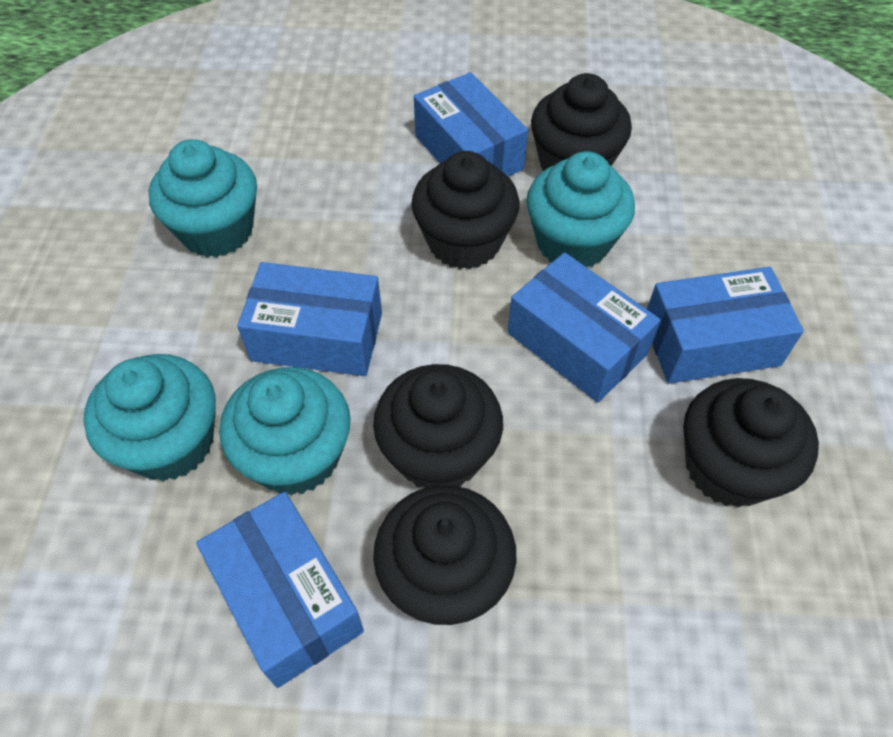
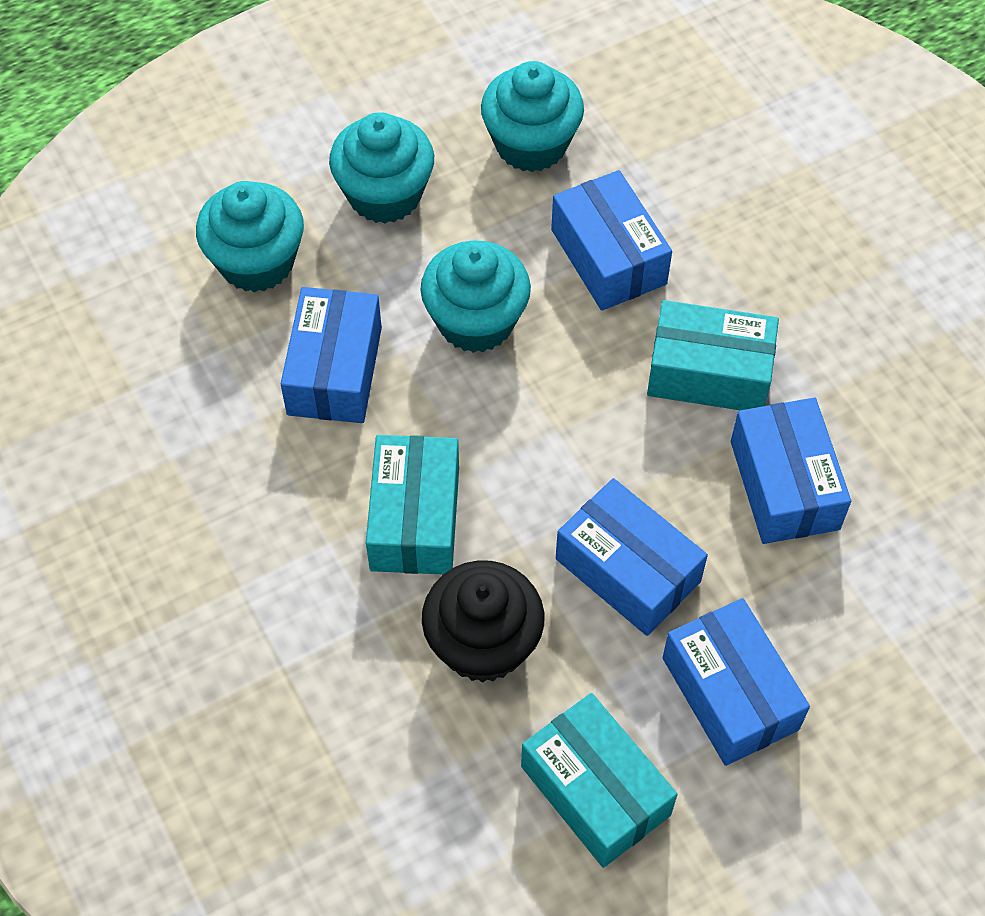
black cupcake: [373,364,503,488] [373,485,517,625] [411,151,520,269] [531,73,632,171] [683,378,819,508] = 5 -> [422,560,544,683] = 1
turquoise box: none = 0 -> [366,435,459,574] [521,693,677,868] [647,300,779,410] = 3

